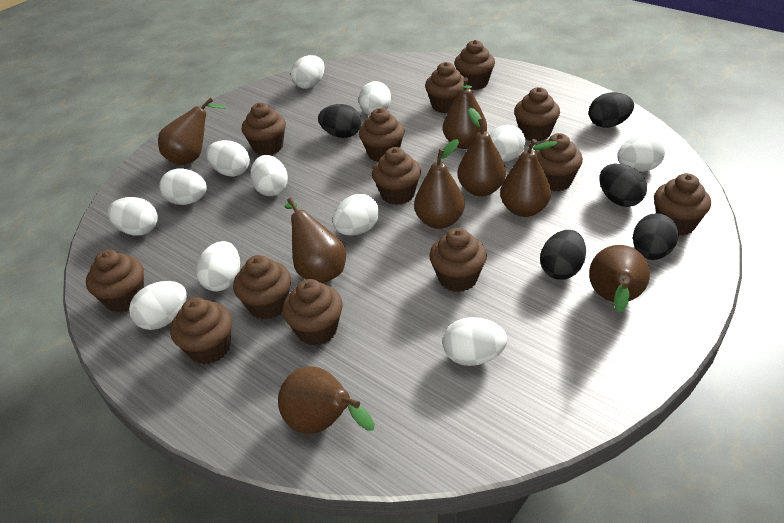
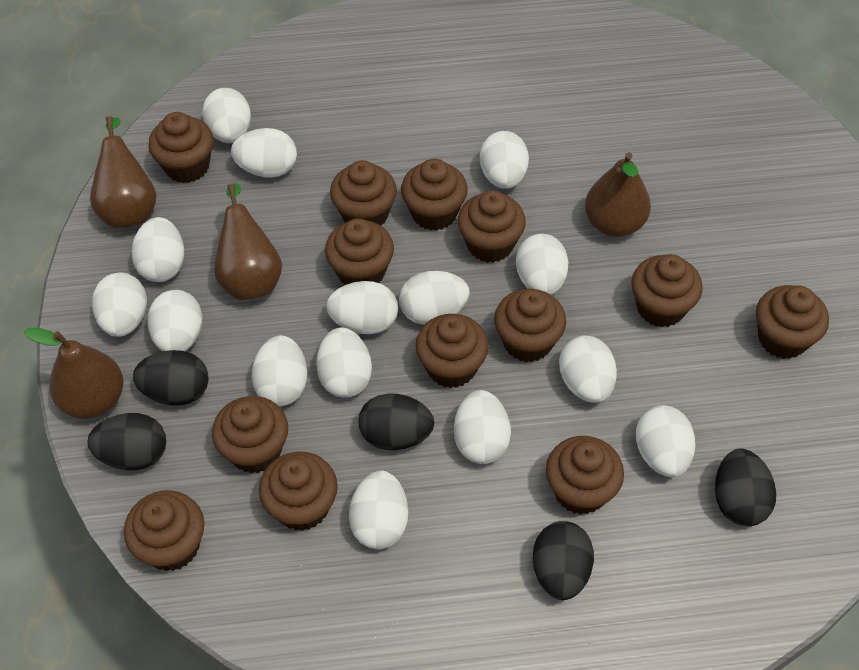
brown pear: [158,98,227,165] [278,366,375,434] [285,198,346,283] [414,139,465,229] [443,77,487,149] [457,108,506,196] [500,139,557,217] [589,245,650,312] = 8 -> [24,328,123,419] [90,116,157,228] [214,183,282,300] [585,152,651,237] = 4
white egg: [107,197,158,235] [129,281,187,330] [159,169,207,205] [196,241,240,291] [206,140,250,177] [251,155,288,196] [291,55,325,89] [332,194,379,236] [359,81,391,115] [443,317,507,366] [490,125,525,162] [617,134,665,172] = 12 -> [92,273,147,337] [131,217,184,282] [147,290,203,351] [202,88,251,143] [231,128,297,178] [252,335,308,406] [316,327,372,398] [326,281,398,334] [349,470,408,549] [399,271,470,325] [454,390,511,464] [480,131,529,189] [516,234,568,295] [559,336,617,403] [636,405,695,477] = 15

